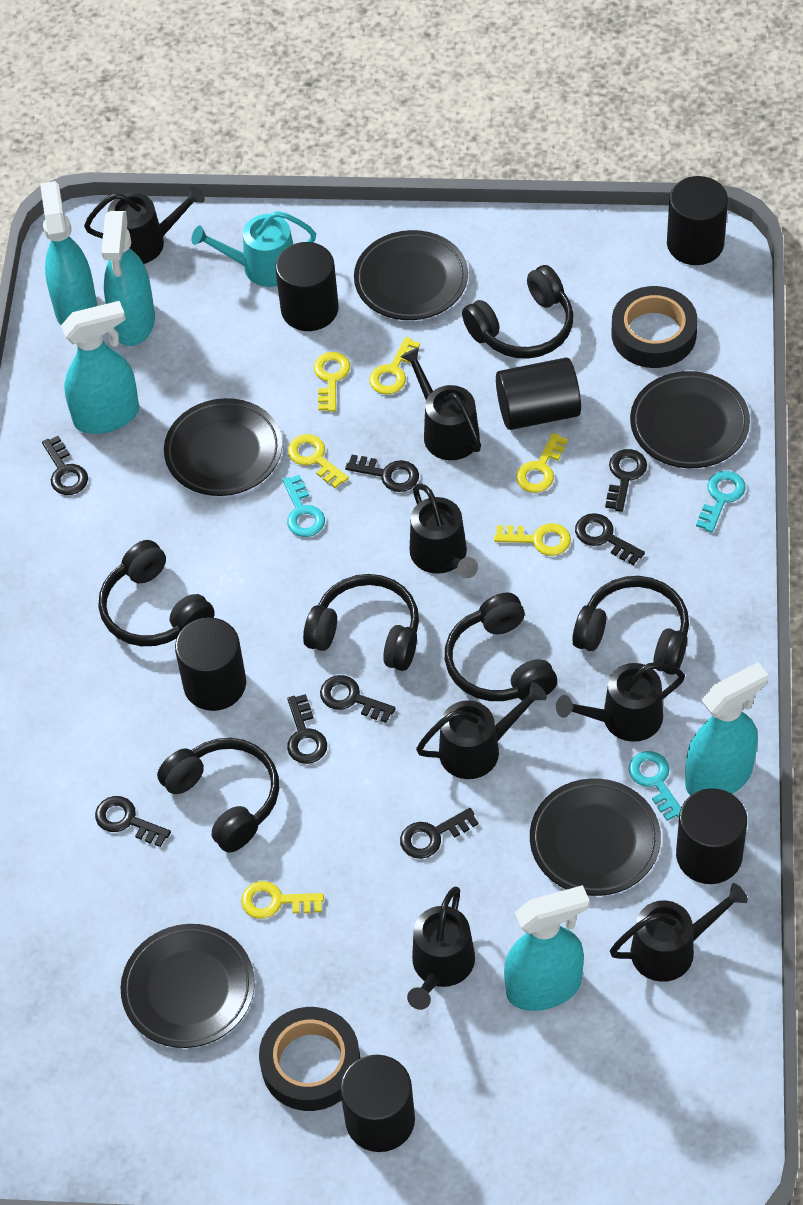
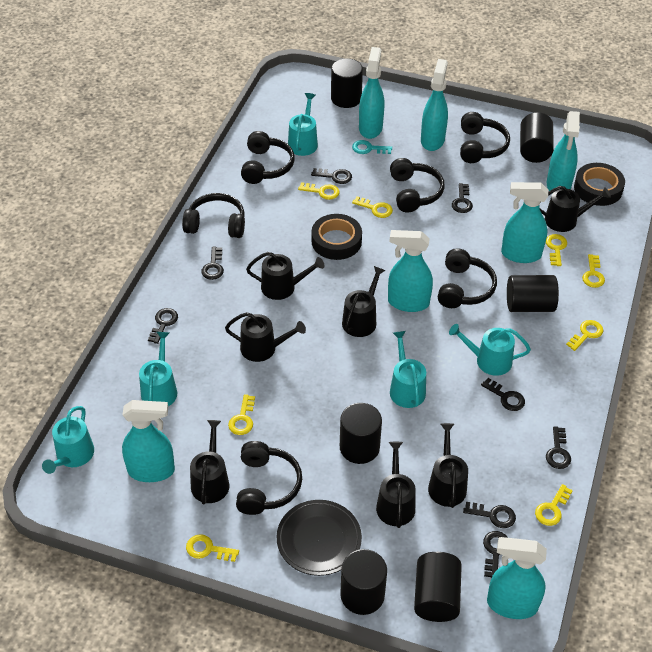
black plate: [121,924,255,1048] [164,398,282,496] [354,230,468,320] [530,778,661,896] [630,371,750,468] = 5 -> [277,500,362,576] = 1
turquoise key: [282,475,325,537] [629,751,681,821] [696,471,746,533] = 3 -> [352,140,392,154] = 1
turquoise spray bottle: [40,181,97,325] [61,301,139,434] [101,211,155,346] [504,885,590,1011] [685,662,769,795] = 5 -> [122,400,175,482] [359,47,385,139] [388,230,433,312] [421,59,448,151] [487,537,547,619] [501,182,548,263] [547,111,580,191] = 7
turquoise watering can: [192,211,316,287] = 1 -> [42,406,94,474] [139,332,177,406] [288,93,318,156] [390,331,426,408] [449,324,531,376] = 5
yellow key: [241,881,324,919] [288,434,349,488] [314,352,350,412] [369,337,420,394] [494,523,571,556] [516,433,568,493] = 6 -> [186,534,239,562] [228,394,255,435] [298,182,339,200] [352,196,393,218] [535,484,573,526] [546,234,567,266] [566,320,603,351] [582,254,605,288] = 8

